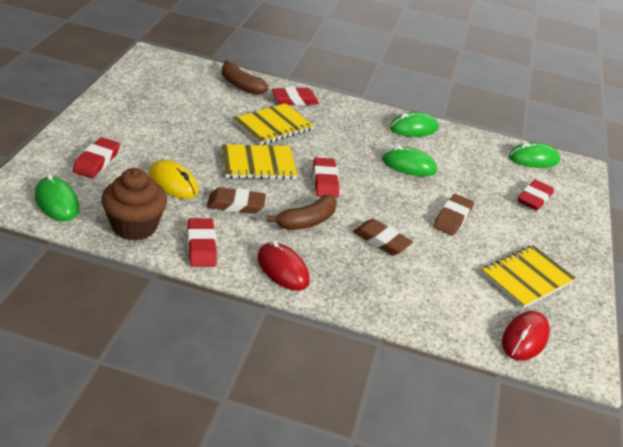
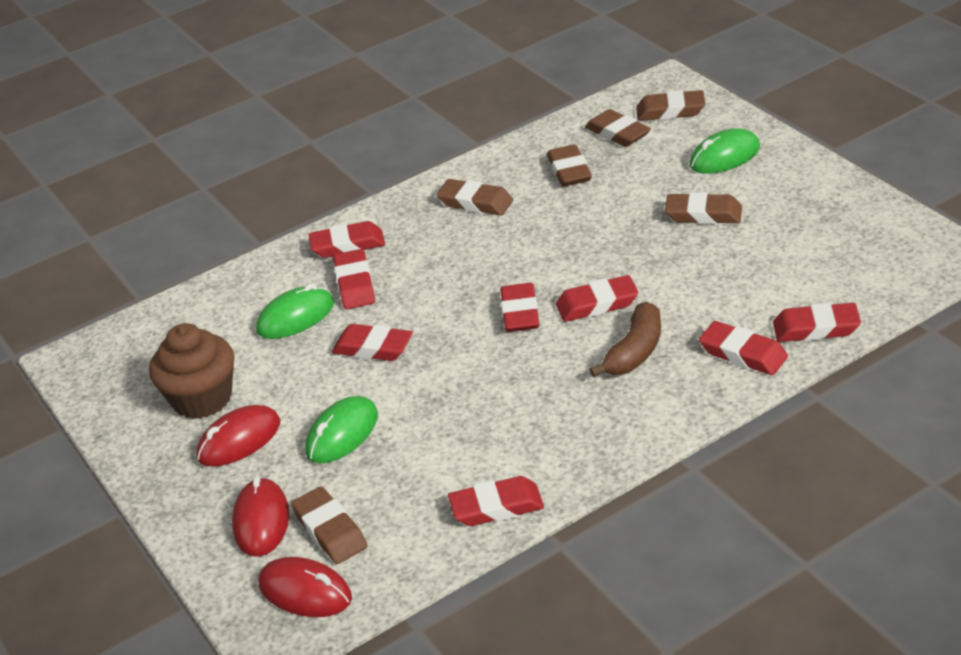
brown banana: [222,60,269,95] [267,195,336,230] = 2 -> [590,302,661,377] = 1
brown eraser: [207,187,266,214] [353,219,413,256] [433,194,474,236] = 3 -> [291,487,367,564] [437,179,513,216] [547,145,592,187] [585,109,651,147] [636,90,706,121] [665,192,742,224] = 6
green mouse: [35,174,79,221] [382,145,437,176] [390,112,438,137] [509,142,560,168] = 4 -> [256,283,334,339] [305,396,378,463] [690,129,760,174] = 3
red eraser: [72,137,120,178] [188,218,217,267] [272,87,319,106] [313,158,339,198] [518,180,554,210] = 5 -> [308,221,385,258] [331,324,413,361] [333,249,375,309] [448,476,544,526] [500,283,539,332] [556,275,638,322] [699,321,788,375] [773,303,861,342] = 8
red mouse: [257,240,310,291] [502,311,550,360] = 2 -> [196,405,280,467] [232,477,289,557] [258,557,352,617] = 3
yellow mouse: [149,160,198,199] = 1 -> none = 0
yellow notebook: [221,144,298,179] [233,103,314,145] [481,245,576,308] = 3 -> none = 0

